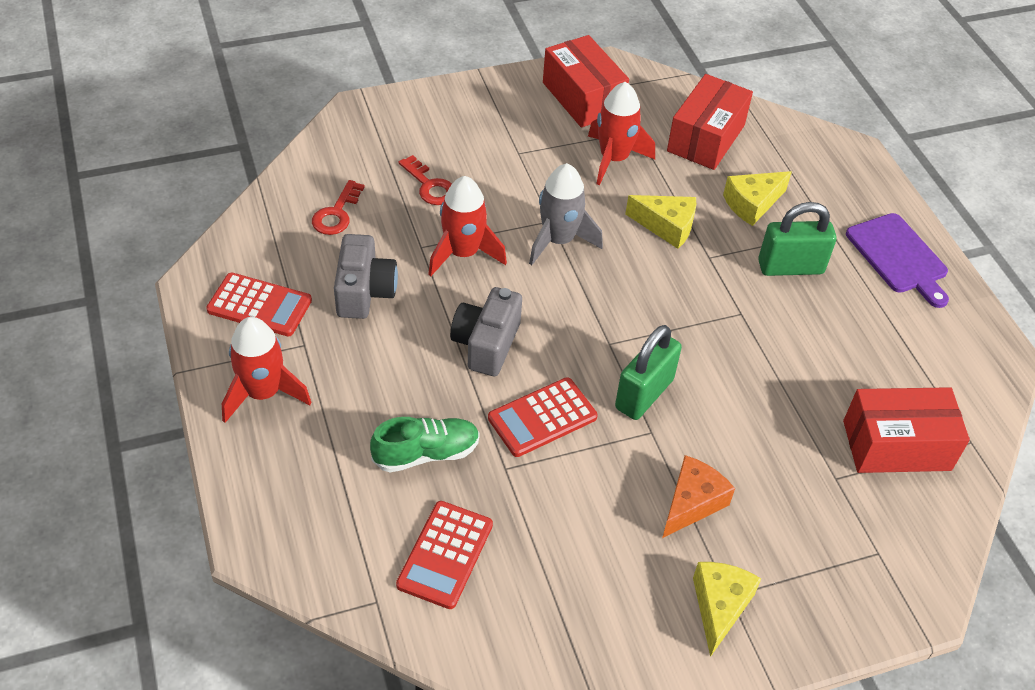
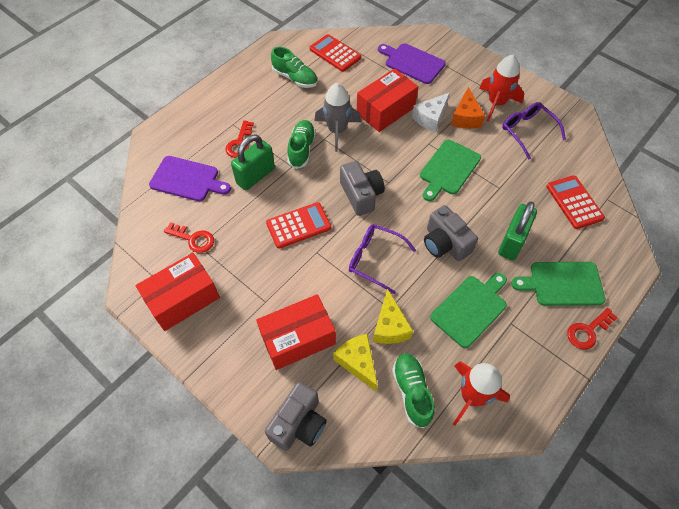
green cutting board: none = 0 -> [420,140,481,201] [430,273,507,348] [511,262,605,306] = 3
green shoe: [370,417,480,472] = 1 -> [271,47,317,88] [287,120,316,169] [392,353,434,428] = 3
grey camera: [334,234,398,319] [450,287,522,376] = 2 -> [265,382,327,451] [340,161,385,216] [424,205,478,261] = 3
purple cutting board: [846,213,949,308] = 1 -> [149,156,231,201] [378,43,446,84] = 2
purple glasses: none = 0 -> [349,224,416,294] [502,102,566,159] = 2
red key: [312,180,365,235] [399,155,452,205] = 2 -> [164,222,214,253] [225,120,254,158] [567,308,618,349] = 3
red rocket: [222,317,311,423] [428,176,507,276] [588,82,655,185] = 3 -> [453,361,510,426] [479,55,524,121] = 2
white cheese: none = 0 -> [412,92,450,132] = 1
yellow cheese: [625,195,696,249] [693,562,761,657] [723,171,792,226] = 3 -> [333,334,378,391] [373,288,413,344] = 2

